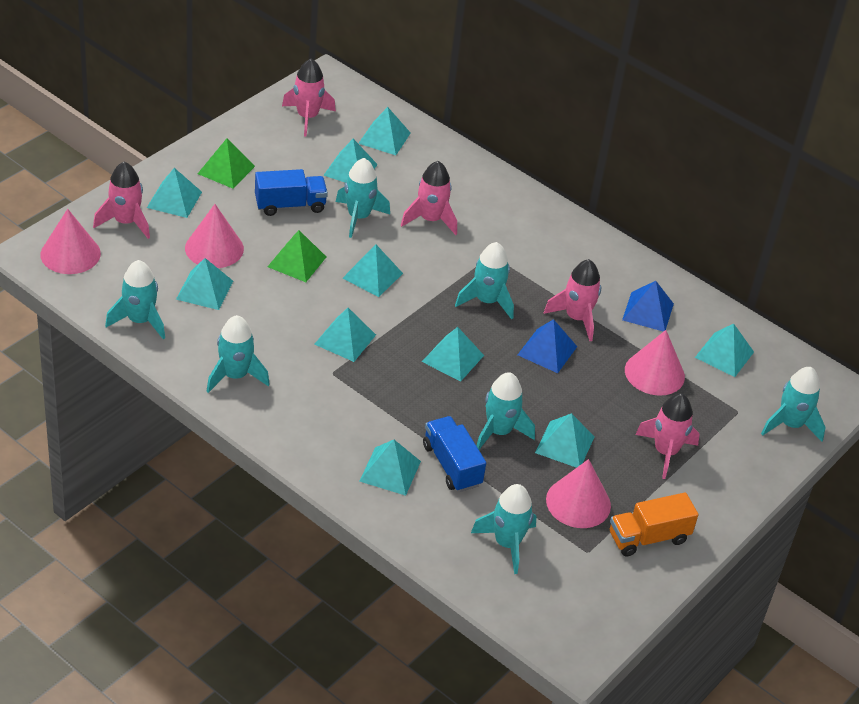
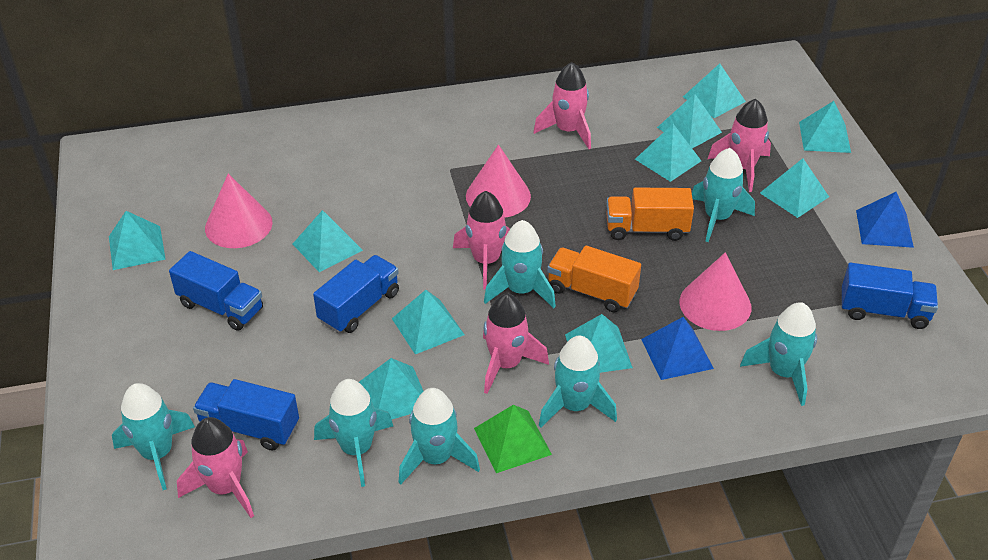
blue truck: [255,169,328,216] [423,416,486,492] = 2 -> [169,251,263,331] [193,379,299,451] [313,255,399,333] [842,263,938,329] = 4
green pyramid: [198,138,255,189] [267,230,326,282] = 2 -> [474,405,552,473] = 1
orange truck: [610,492,698,557] = 1 -> [547,246,641,312] [606,187,694,241] = 2
pink cone: [40,209,101,274] [185,204,244,268] [546,459,611,528] [625,330,685,396] = 4 -> [205,174,272,248] [466,145,531,218] [679,252,752,331] = 3

